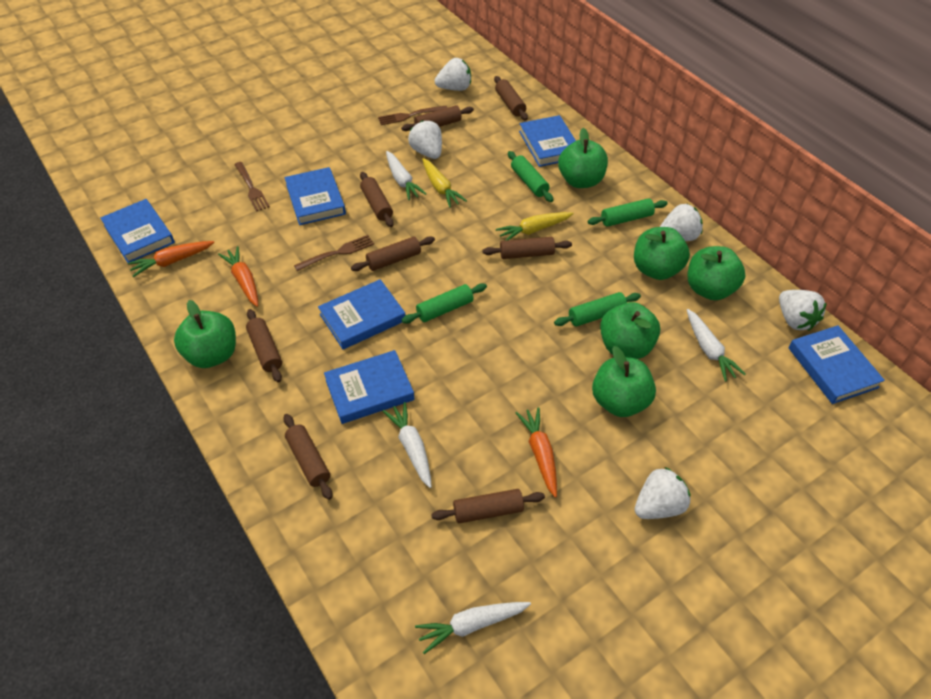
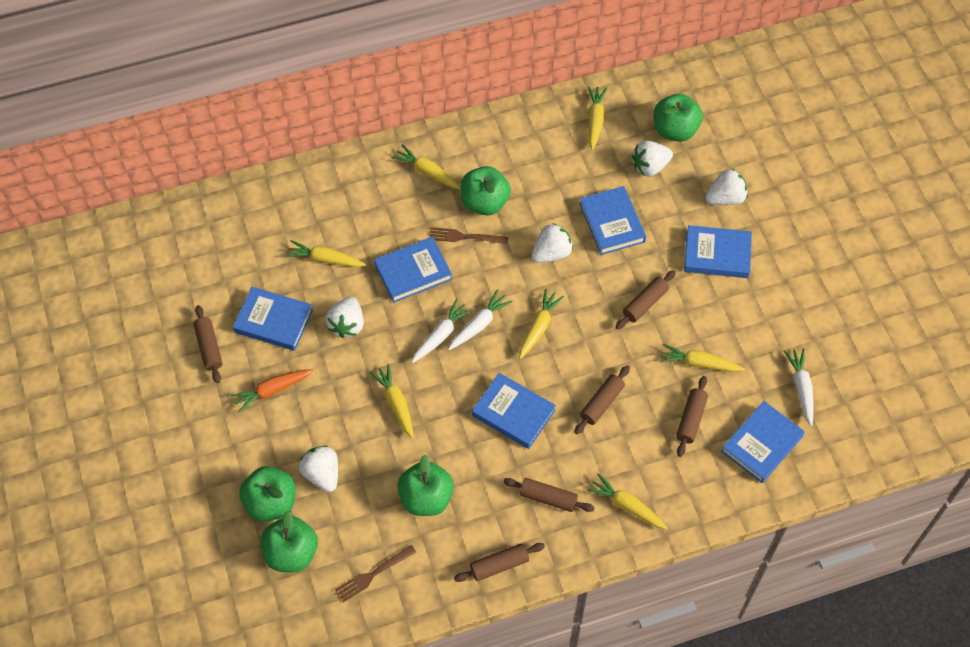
brown fork: [234,162,270,212] [294,235,374,271] [378,106,447,125] = 3 -> [335,545,416,603] [429,227,508,244] = 2
brown rolling pin: [246,309,282,382] [283,414,332,500] [351,236,435,271] [360,172,394,227] [401,105,474,131] [431,489,545,523] [483,237,572,259] [494,76,528,121] = 8 -> [193,305,222,383] [454,543,545,582] [504,478,594,512] [575,365,630,434] [616,270,676,329] [676,376,708,457] = 6
green apple: [174,300,236,368] [558,128,608,188] [592,346,656,417] [600,302,660,359] [634,227,690,280] [688,246,745,300] = 6 -> [239,466,296,522] [261,510,318,572] [397,455,454,516] [461,166,511,215] [654,94,703,142] = 5
green rolling pin: [402,283,487,324] [508,151,553,202] [554,292,641,327] [588,199,668,227] = 4 -> none = 0
orange carrot: [128,241,214,277] [218,246,258,307] [516,407,557,498] = 3 -> [231,369,313,413] = 1
white carrot: [383,402,432,488] [386,151,426,200] [415,602,531,654] [687,309,745,381] = 4 -> [412,299,472,363] [448,290,513,350] [784,348,814,426] = 3
yellow carrot: [422,158,467,208] [496,212,573,240] = 2 -> [285,240,366,267] [370,364,414,439] [392,144,461,189] [519,289,564,359] [587,473,668,530] [588,86,607,150] [660,344,745,372] = 7

